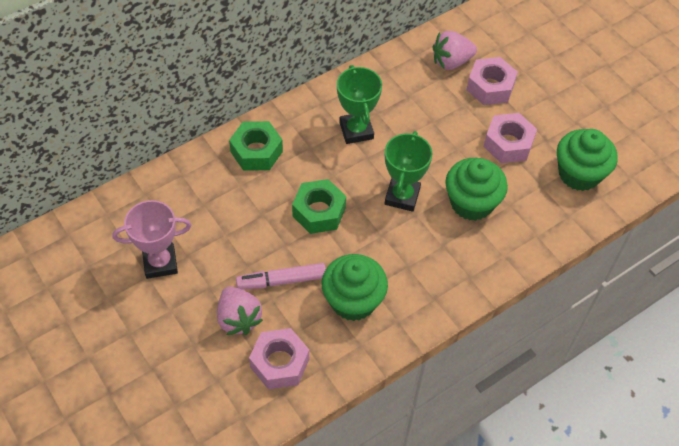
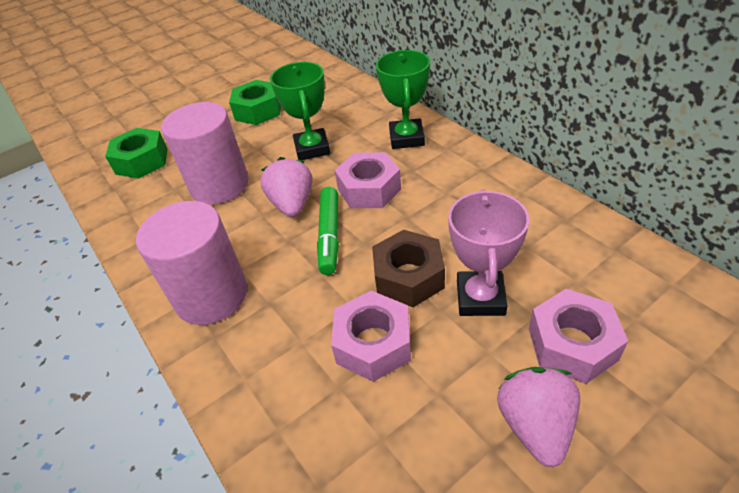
brown nut: none = 0 -> [372,230,445,307] = 1
green cupcake: [321,254,388,321] [445,158,508,221] [557,129,618,191] = 3 -> none = 0
green marker: none = 0 -> [317,187,339,275] = 1
pink cylinder: none = 0 -> [136,201,247,325] [161,102,249,204] = 2
pink marker: [236,263,326,290] = 1 -> none = 0

